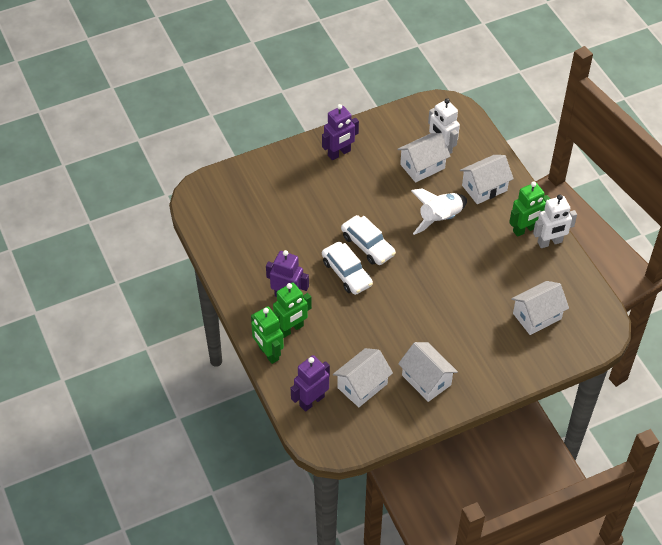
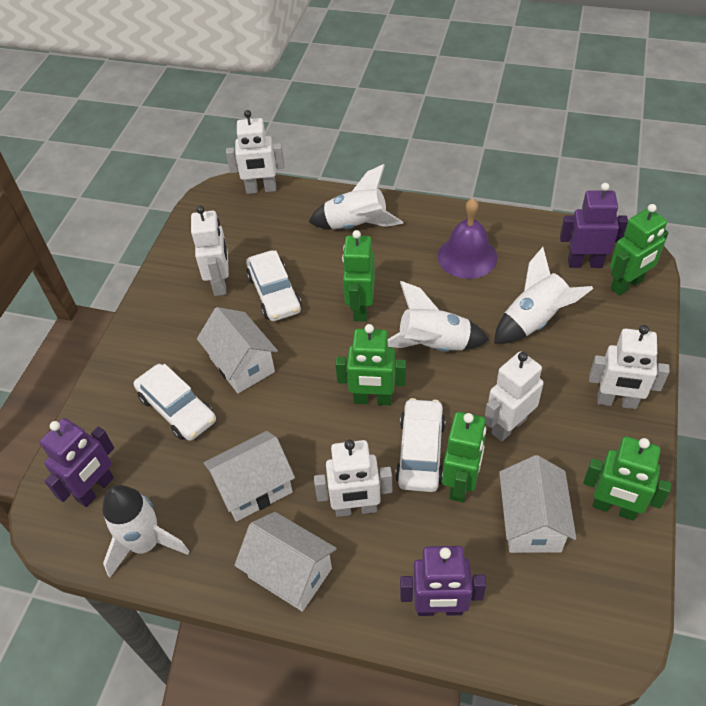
green robot: [251,307,284,364] [273,282,312,338] [509,182,550,237] = 3 -> [335,324,406,405] [342,230,375,321] [442,412,486,502] [583,436,672,521] [610,204,668,296] = 5
purple bell: none = 0 -> [438,198,497,279] = 1
white car: [322,242,373,295] [341,215,396,265] = 2 -> [134,364,216,441] [246,250,301,321] [395,398,446,492] = 3
white house: [333,348,393,407] [397,133,450,183] [398,342,458,402] [460,155,514,204] [511,281,569,335] = 5 -> [197,307,278,393] [204,431,295,522] [234,512,337,612] [499,455,576,553] = 4
white robot: [428,98,460,154] [533,195,577,248] = 2 -> [191,206,229,296] [226,110,284,194] [314,440,392,517] [484,351,544,442] [589,325,670,409] = 5
white rocket: [411,189,467,235] = 1 -> [102,485,190,577] [309,164,403,229] [388,281,489,352] [494,247,593,344] = 4

